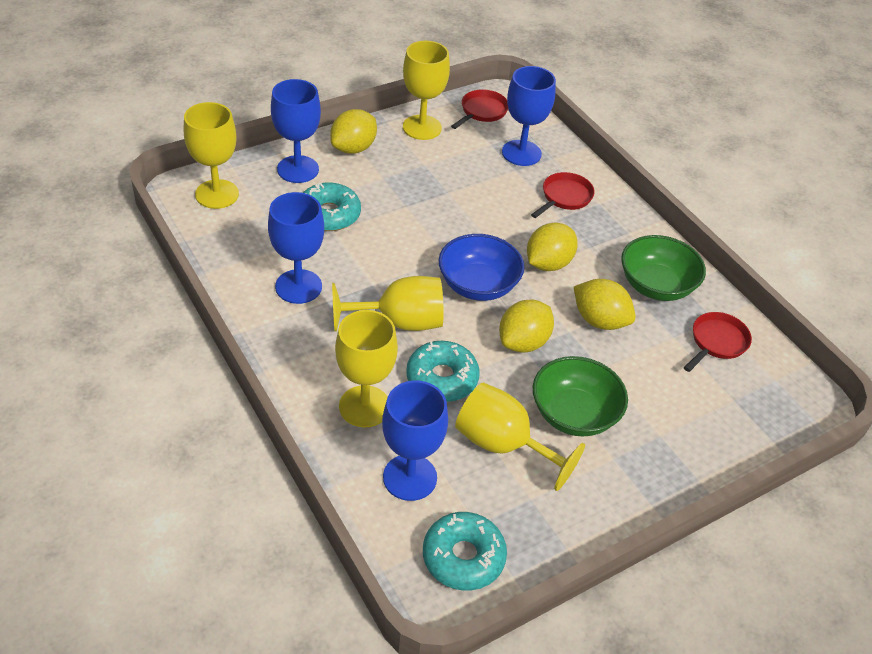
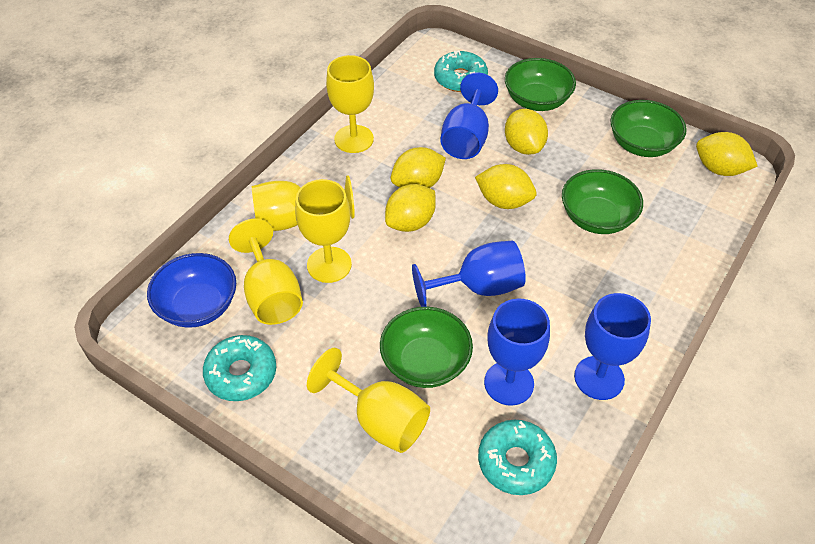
green bowl: [533,356,628,437] [621,235,706,301] = 2 -> [380,307,473,388] [505,58,576,111] [562,169,643,234] [610,100,687,157] = 4
red pan: [451,89,508,129] [531,172,595,218] [684,312,752,372] = 3 -> none = 0
yellow lemon: [330,109,377,154] [499,299,554,352] [527,223,578,271] [574,279,636,330] = 4 -> [385,184,436,232] [391,147,446,188] [475,164,536,209] [505,109,548,155] [696,132,758,176] = 5

